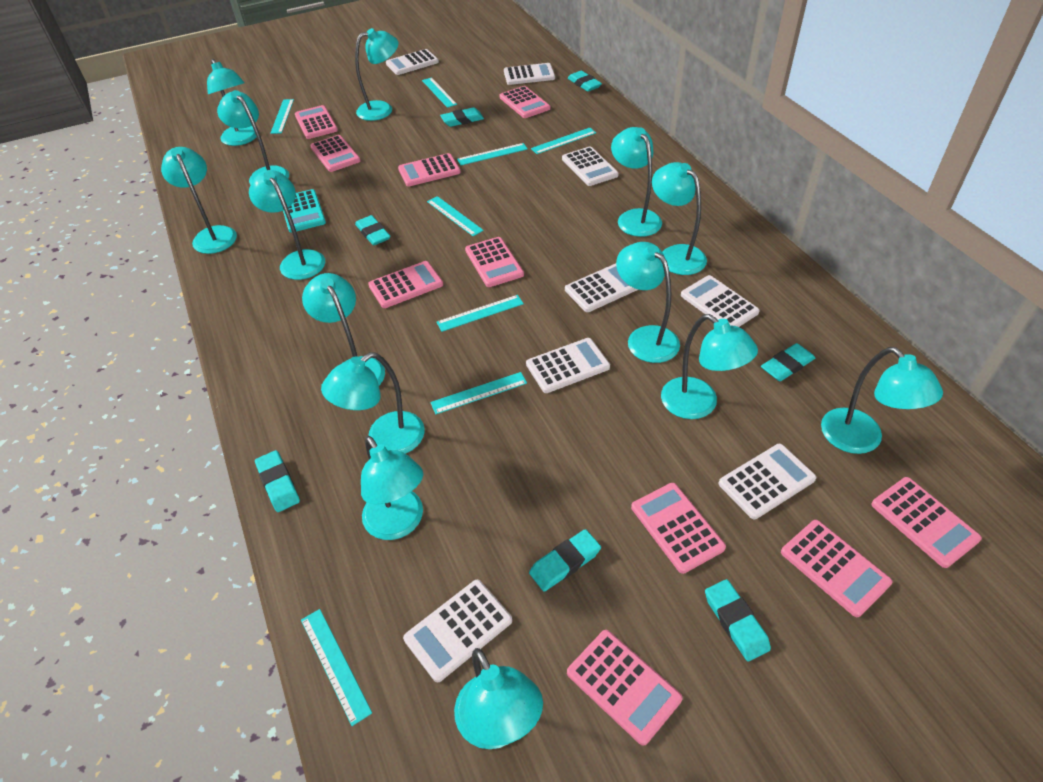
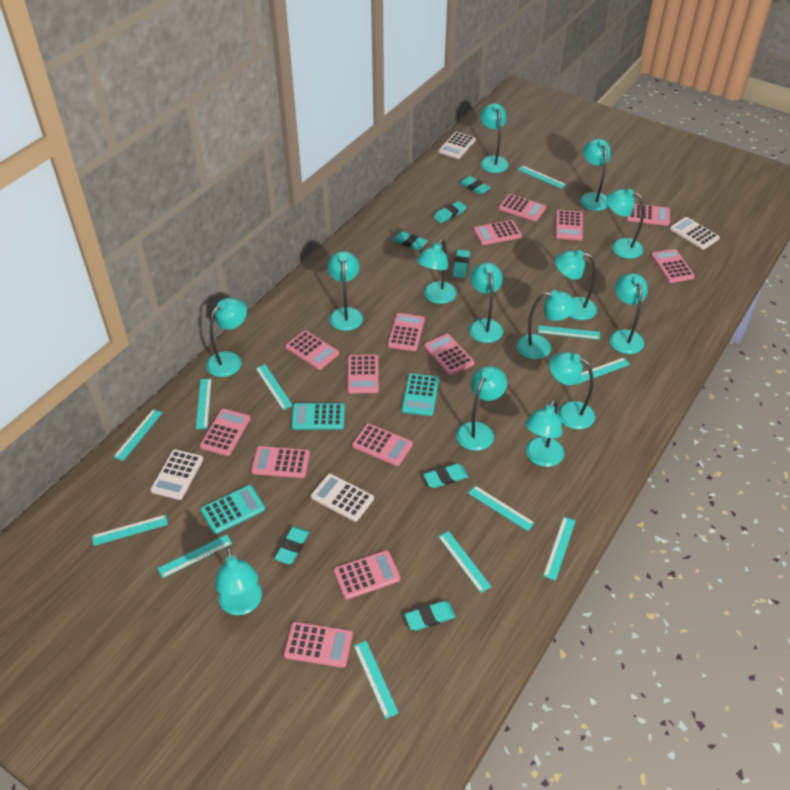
pink calculator: [295,105,338,139] [310,135,361,172] [368,261,443,308] [398,153,461,186] [465,237,524,287] [500,86,550,118] [567,630,683,746] [631,483,726,574] [781,520,892,617] [871,477,982,568] = 10 -> [200,409,250,456] [251,446,310,478] [284,622,353,668] [285,330,339,370] [334,550,401,600] [347,355,379,394] [352,423,413,466] [388,313,425,351] [424,334,474,376] [473,220,522,245] [499,194,546,221] [556,210,583,240] [627,204,670,226] [651,249,695,283] = 14
turquoise calculator: [283,189,326,233] = 1 -> [200,485,265,534] [291,403,345,430] [402,373,439,416] = 3
turquoise ruler: [270,99,294,134] [301,609,372,726] [422,77,457,108] [427,196,484,236] [430,372,527,414] [436,295,524,332] [457,143,528,165] [531,128,596,154] = 8 -> [92,515,168,546] [114,409,162,461] [157,534,232,578] [196,379,212,429] [256,364,293,410] [354,641,399,719] [438,531,491,593] [468,485,535,531] [518,165,566,189] [538,325,600,340] [543,517,576,581] [576,358,630,384] = 12
white calculator: [386,49,439,75] [403,579,512,682] [504,63,555,85] [526,338,610,393] [562,147,619,186] [565,263,639,312] [681,275,760,327] [719,444,816,519] = 8 -> [150,449,203,500] [311,473,374,522] [438,132,476,159] [670,217,720,249] = 4

